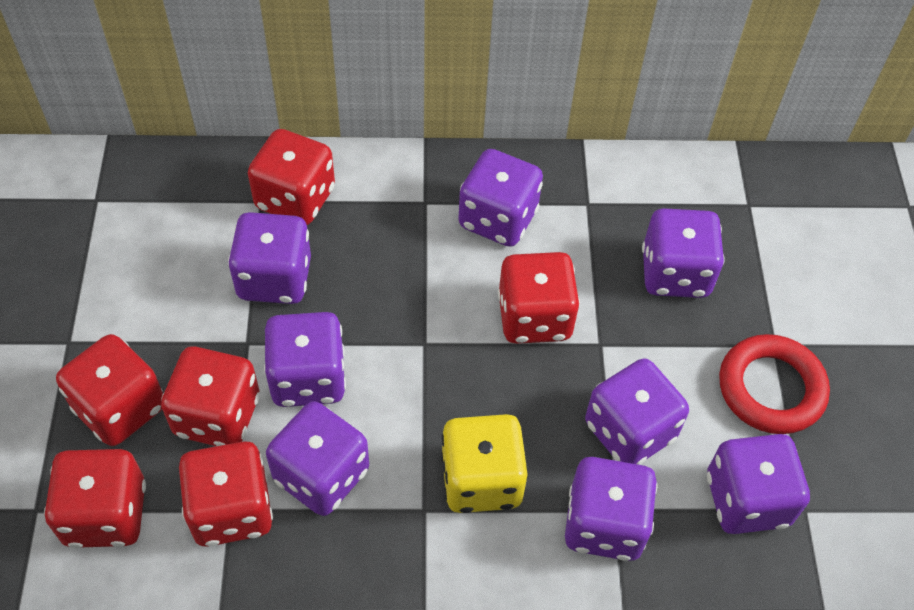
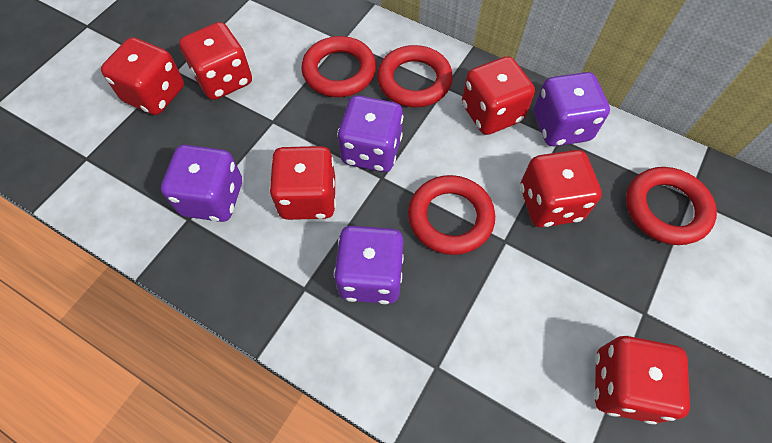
purple dice: [228,212,311,304] [264,312,346,407] [266,401,369,516] [458,149,543,247] [565,457,658,561] [585,358,689,465] [642,208,725,298] [707,434,810,534] = 8 -> [161,145,242,222] [334,226,404,304] [337,95,403,172] [534,72,610,147] = 4
red ring: [719,334,830,434] = 1 -> [301,36,376,97] [377,45,453,107] [408,175,495,255] [626,167,717,245] = 4
yellow dice: [441,414,529,513] = 1 -> none = 0

